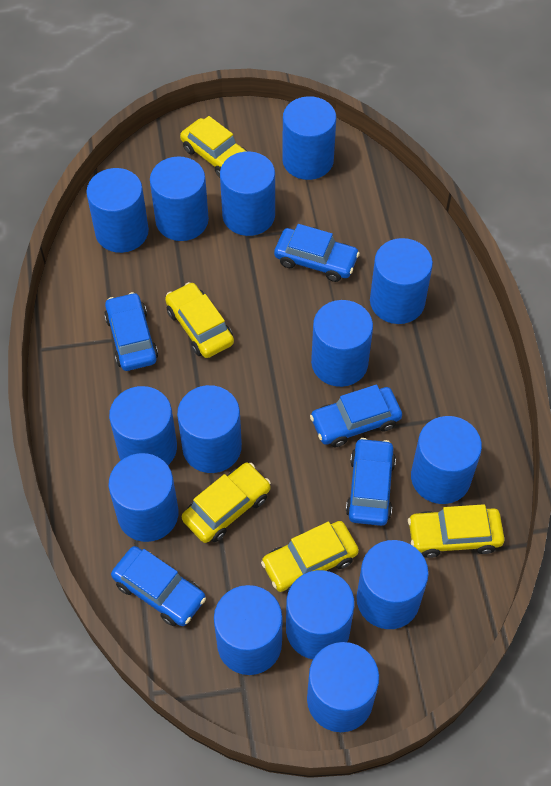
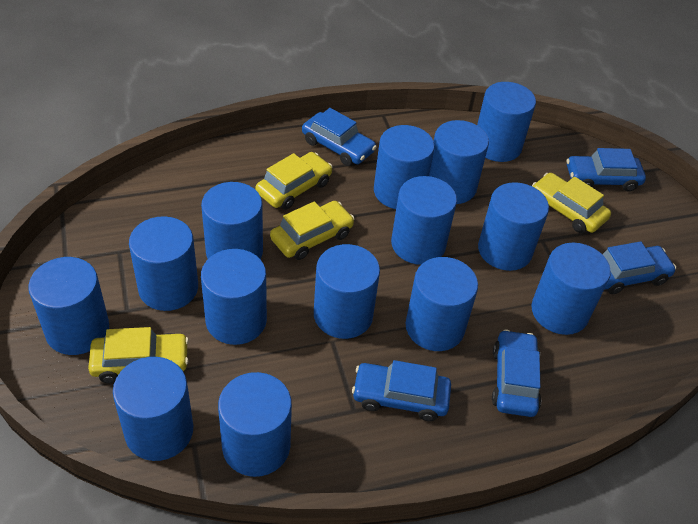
yellow car: [165,282,234,358] [180,116,248,177] [182,463,271,543] [261,521,359,592] [408,504,505,558] = 5 -> [88,327,189,383] [256,152,332,210] [270,201,355,260] [532,173,611,233] = 4

